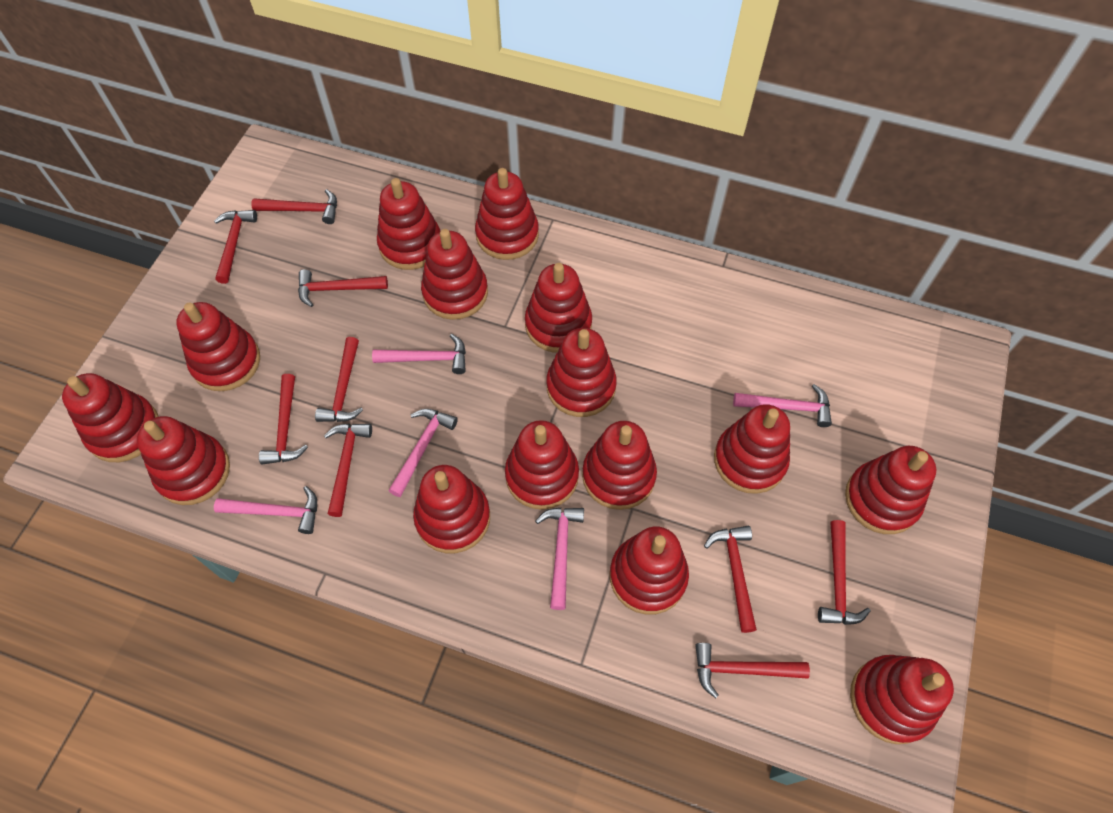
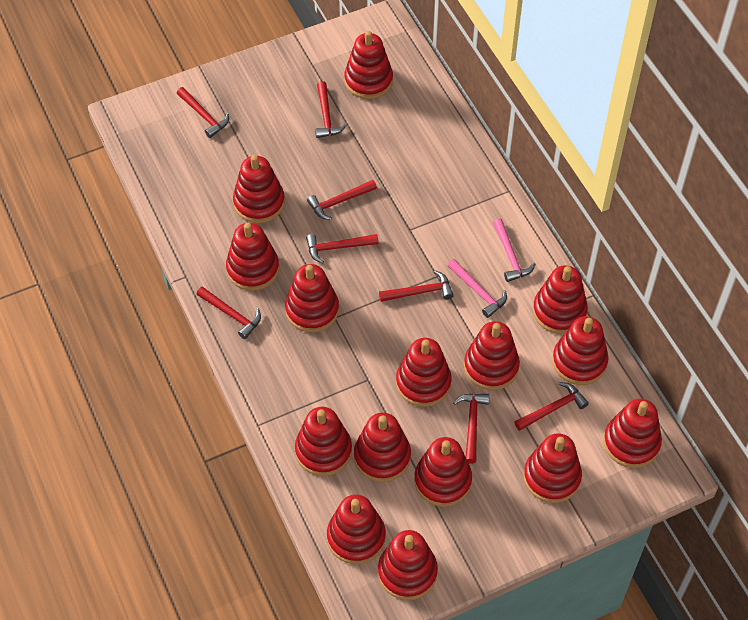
pink hammer: [214,486,317,534] [372,334,466,374] [388,409,458,497] [535,508,584,610] [733,384,832,427] = 5 -> [447,259,507,318] [493,218,535,282] = 2
red hammer: [214,210,257,284] [251,189,337,224] [259,374,308,464] [298,269,388,307] [315,337,363,422] [324,424,372,517] [695,643,810,698] [704,526,757,633] [818,520,871,625] = 9 -> [177,87,229,138] [197,286,261,339] [306,234,379,263] [307,180,377,220] [315,81,346,138] [379,270,454,302] [453,394,489,464] [515,382,589,431] = 8

